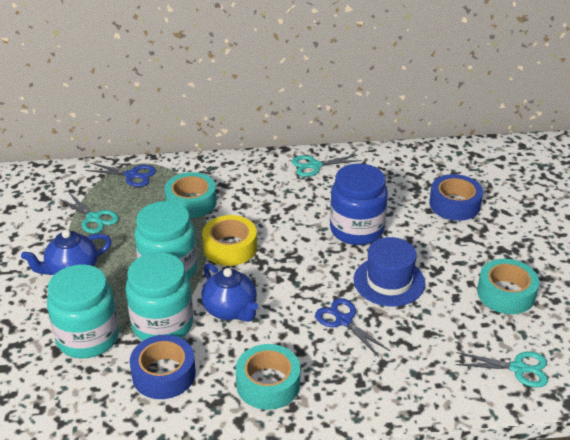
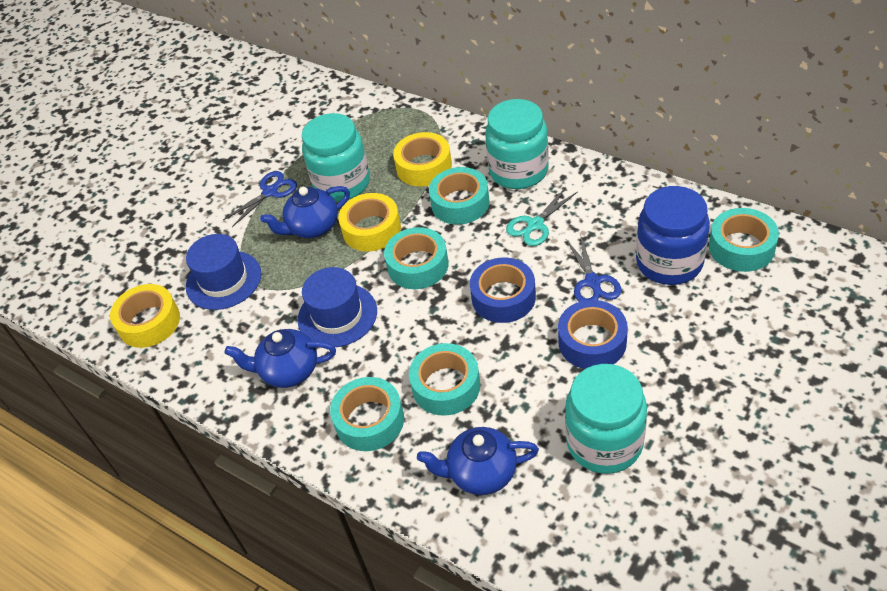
blue hat: [354,237,425,307] = 1 -> [186,234,261,310] [298,267,377,347] = 2
blue teapot: [21,230,112,275] [201,263,258,322] = 2 -> [225,329,336,388] [260,186,350,238] [417,427,539,495] = 3
turquoise scissors: [58,193,119,234] [292,155,362,177] [455,352,548,388] = 3 -> [506,187,577,246] = 1
turquoise tape: [164,172,217,218] [236,344,300,410] [477,259,539,314] = 3 -> [330,377,404,451] [384,227,449,289] [409,343,480,416] [429,167,489,225] [709,208,779,272] = 5
yellow tape: [202,215,257,266] = 1 -> [110,284,180,348] [338,193,401,252] [393,132,452,187] = 3

